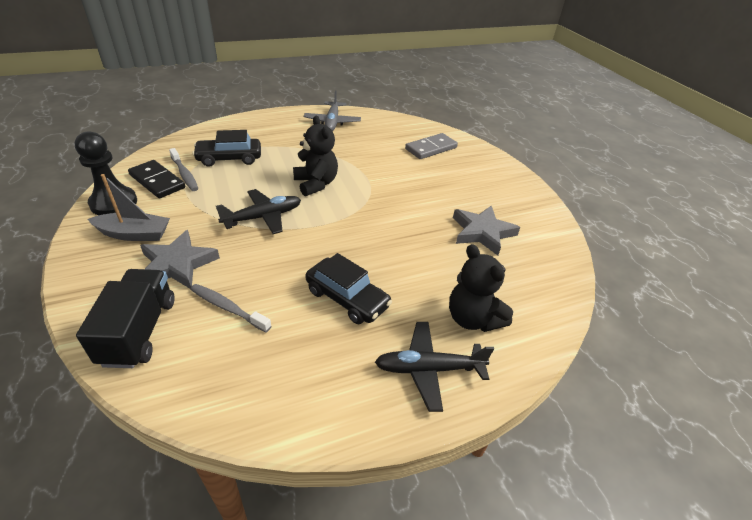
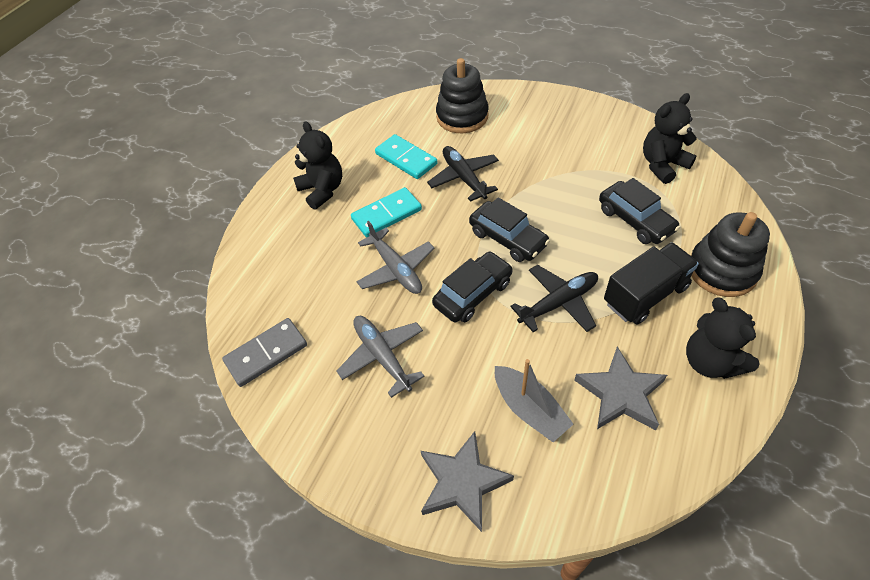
black car: [192,130,261,167] [305,253,392,324] = 2 -> [432,251,513,323] [469,197,550,262] [599,178,680,244] = 3
black domino: [128,160,185,198] = 1 -> none = 0
black pawn: [75,131,137,215] = 1 -> none = 0
black stacking toy: none = 0 -> [436,58,489,133] [691,212,770,297] = 2
black teddy bear: [293,116,338,196] [449,244,513,332] = 2 -> [293,121,342,210] [643,93,697,184] [686,298,760,379] = 3
grey plane: [304,90,361,131] = 1 -> [336,316,425,398] [356,221,434,294] = 2
grey toothbrush: [169,148,198,191] [190,284,271,332] = 2 -> none = 0
turquoise domino: none = 0 -> [351,187,422,237] [375,134,438,179] = 2

